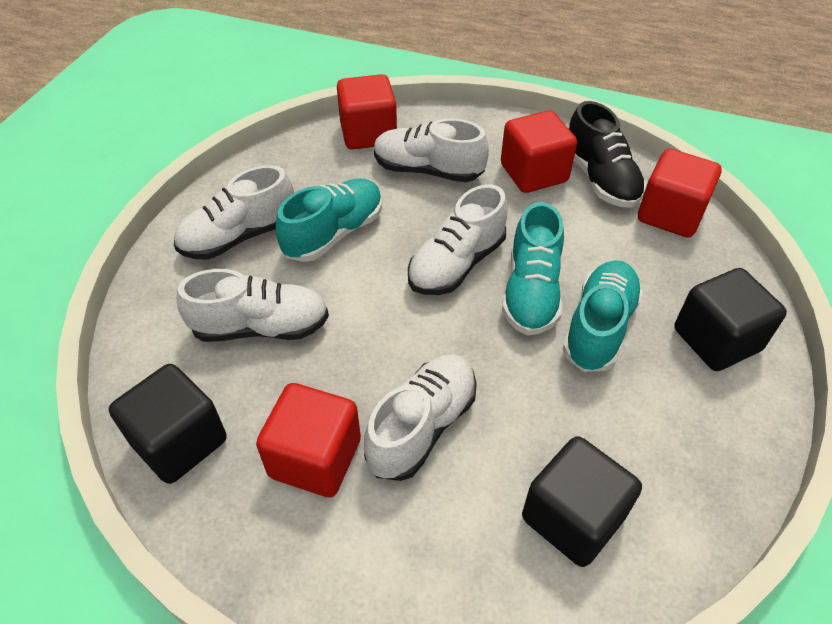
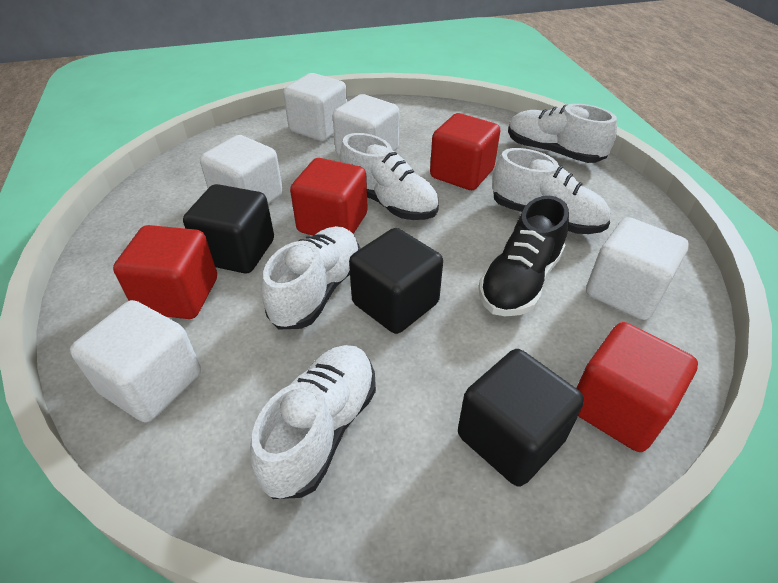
turquoise shoe: [276,178,382,262] [502,202,564,336] [563,260,643,372] = 3 -> none = 0
white cube: none = 0 -> [70,300,201,423] [200,135,283,204] [283,73,347,141] [333,94,399,156] [586,217,689,320] = 5

